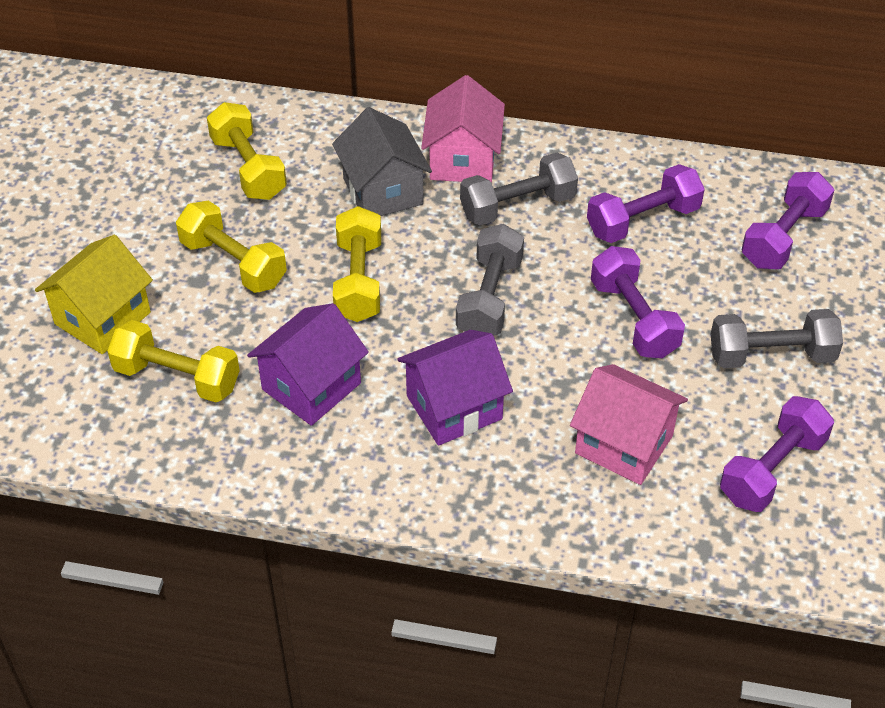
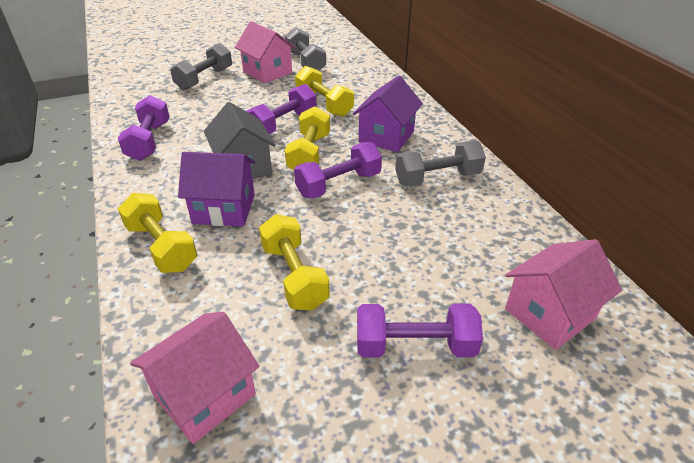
pink house: [421,75,505,183] [570,364,688,485] = 2 -> [130,312,259,444] [235,21,295,83] [505,239,622,350] = 3
yellow house: [35,235,153,354] = 1 -> none = 0

